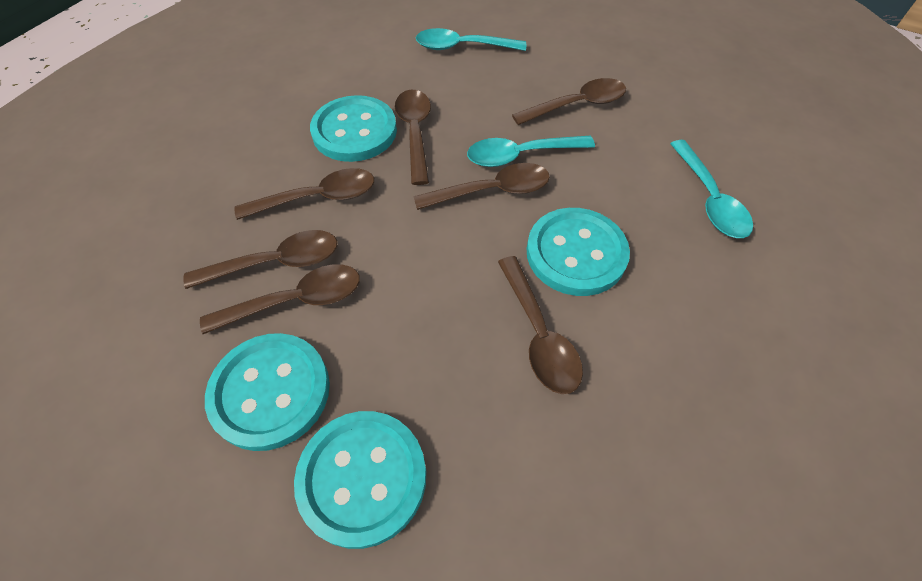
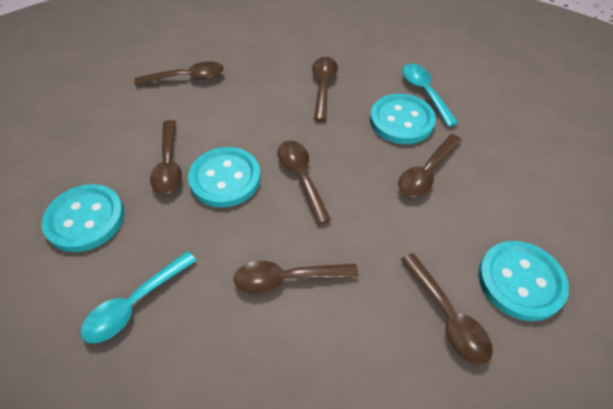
turquoise spoon: [416,28,526,51] [467,136,595,167] [670,140,753,238] = 3 -> [81,251,197,344] [402,64,458,127] = 2

